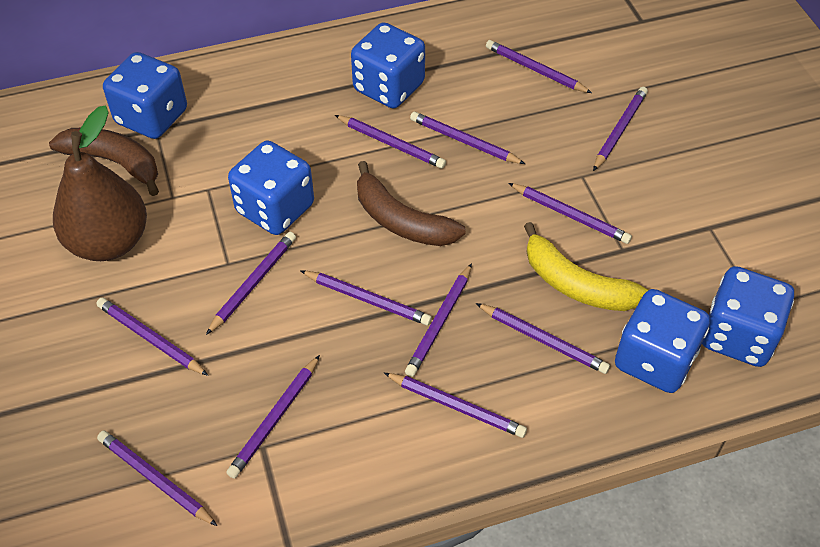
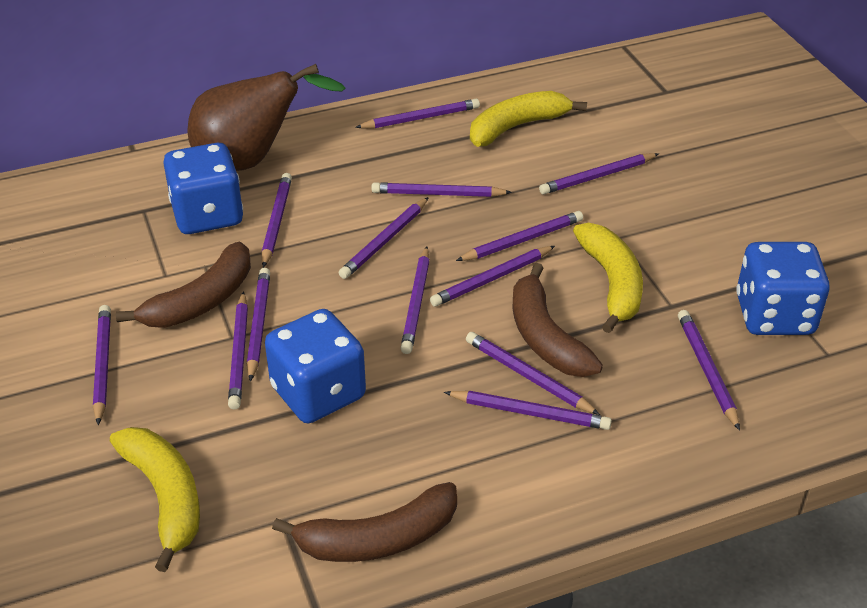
blue dice: [103,52,187,139] [228,140,314,235] [351,22,425,108] [615,289,710,393] [702,266,794,367] = 5 -> [163,143,243,234] [265,309,366,424] [736,242,830,335] = 3
brown banana: [49,128,159,196] [357,161,466,246] = 2 -> [116,242,251,328] [272,482,457,562] [513,263,603,377] = 3
purple pencil: [97,298,208,376] [97,431,217,526] [206,232,296,335] [226,355,320,479] [300,270,432,325] [335,115,446,169] [384,373,527,438] [405,263,472,377] [410,112,525,164] [476,303,610,374] [486,40,592,93] [508,183,632,244] [593,87,648,171] = 13 -> [93,305,111,425] [228,291,248,409] [247,268,270,382] [262,173,292,268] [339,197,429,279] [355,99,480,129] [371,182,512,197] [400,246,430,354] [430,246,555,307] [444,391,612,430] [456,211,583,261] [466,332,600,415] [539,153,659,195] [678,310,740,431] = 14
yellow banana: [524,222,648,311] = 1 -> [110,427,200,572] [470,91,587,147] [573,223,643,333] = 3

